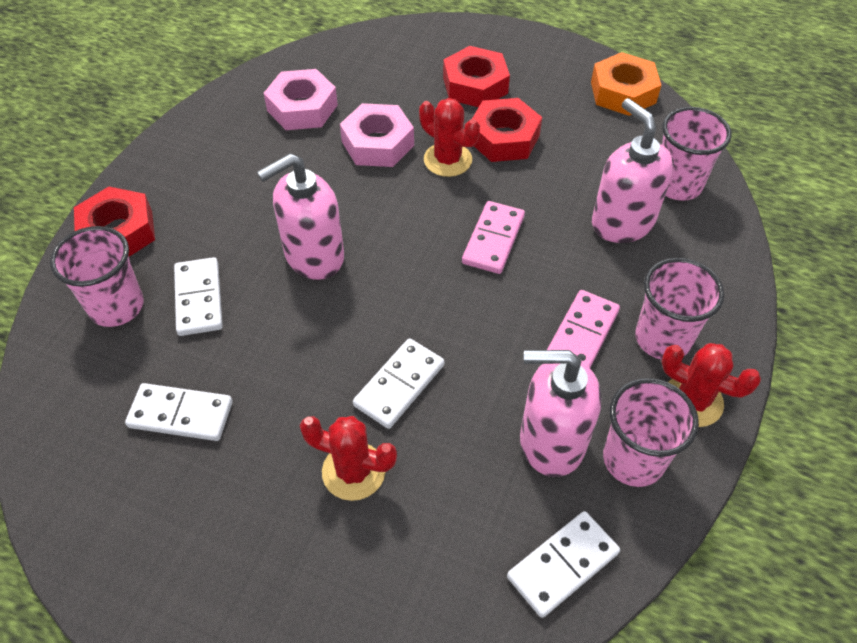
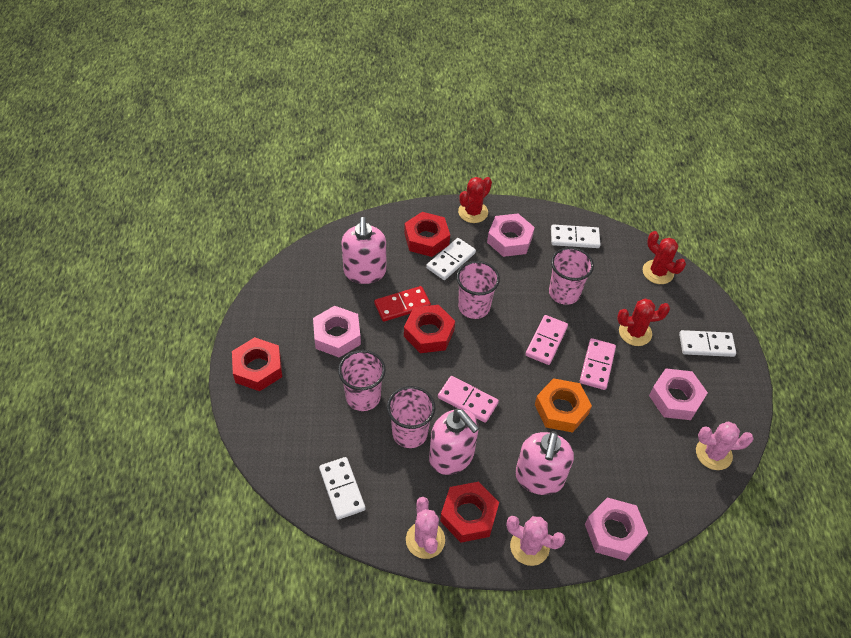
pink cactus: none = 0 -> [406,497,445,559] [506,516,565,566] [696,422,753,470] = 3
pink domino: [462,201,525,274] [547,290,620,368] = 2 -> [438,376,499,423] [525,315,568,365] [580,338,616,390] = 3
pink nut: [264,69,338,130] [340,103,414,167] = 2 -> [313,306,361,358] [487,213,535,257] [585,497,648,560] [649,368,708,420] = 4
red domino: none = 0 -> [374,286,431,322] = 1
red nut: [74,187,155,257] [443,46,510,107] [472,98,542,162] = 3 -> [232,337,282,391] [404,212,450,257] [404,305,455,353] [440,482,499,543] = 4

